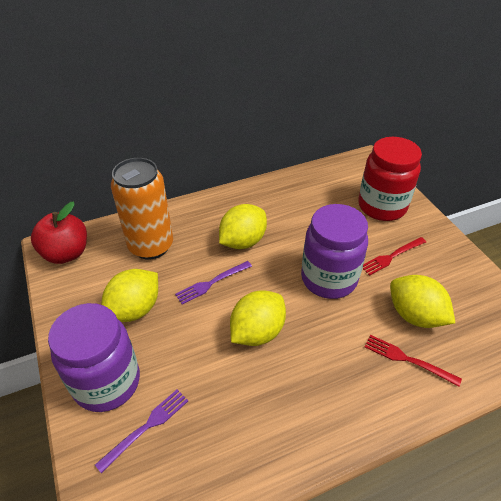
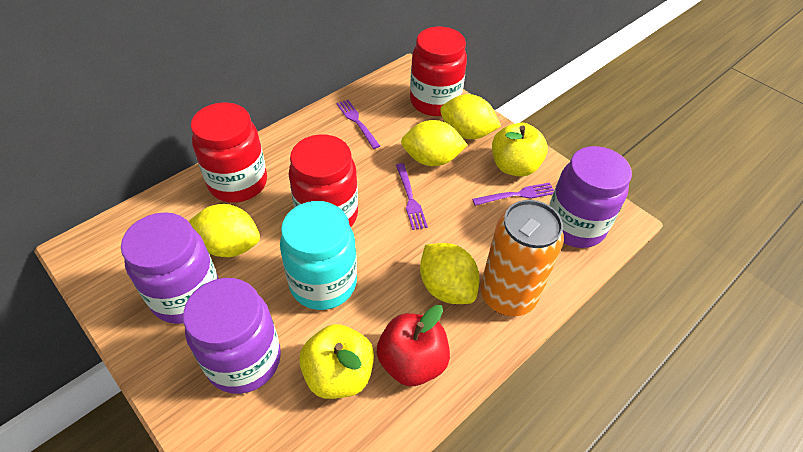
purple fork: [95,389,188,473] [175,261,252,305] = 2 -> [336,100,380,149] [396,163,428,230] [472,182,554,206] = 3
purple jar: [48,303,140,412] [301,204,368,299] = 2 -> [121,212,219,324] [183,278,281,394] [549,146,632,248] = 3
red fork: [363,237,426,276] [365,335,462,387] = 2 -> none = 0
red jar: [358,137,422,221] = 1 -> [191,102,267,203] [289,134,358,227] [410,26,467,116] = 3
turquoise jar: none = 0 -> [280,201,357,310] = 1
yellow apple: none = 0 -> [299,324,374,399] [492,123,548,177] = 2

